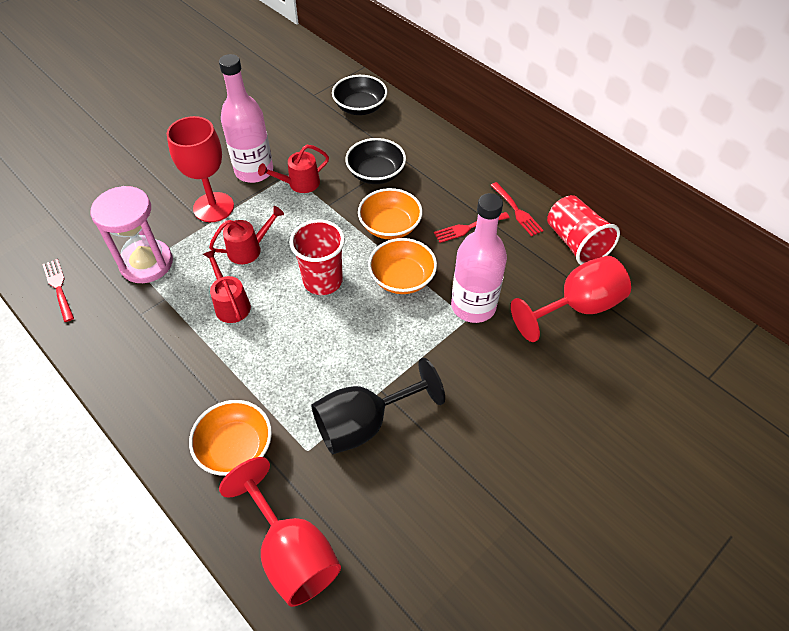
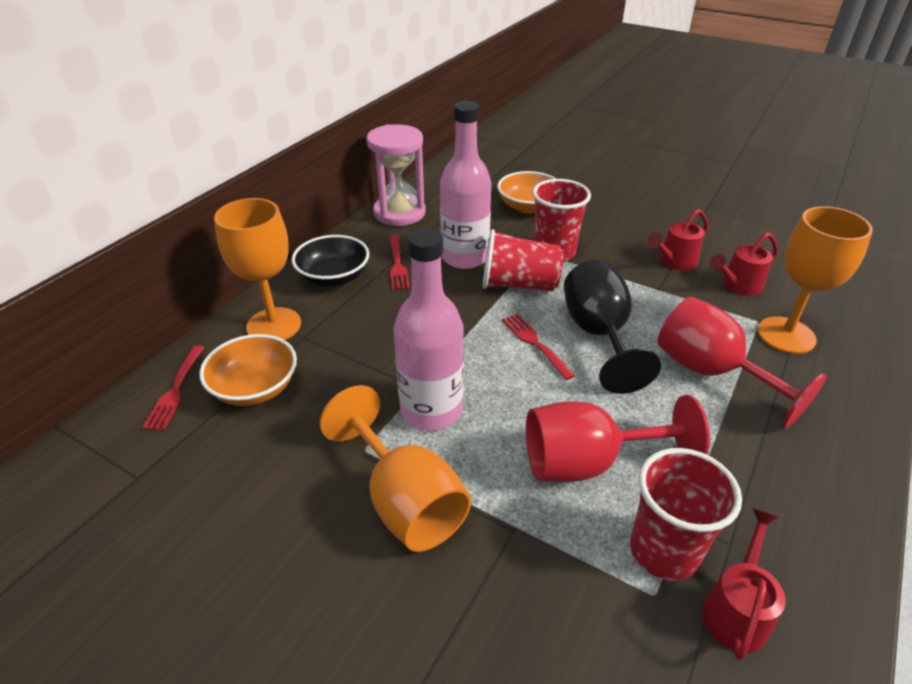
black bowl: [332,75,388,115] [345,138,406,184] = 2 -> [292,235,369,286] = 1
orange bowl: [189,400,272,476] [358,188,423,239] [368,238,437,294] = 3 -> [199,334,297,406] [497,171,556,214] = 2
orange goblet: none = 0 -> [214,198,301,340] [320,385,471,552] [757,206,873,354] = 3
red cup: [289,220,345,295] [547,195,620,265] = 2 -> [483,229,564,291] [532,179,591,261] [630,448,742,581] = 3
red goblet: [167,116,234,222] [219,457,341,607] [511,256,631,342] = 3 -> [526,395,710,482] [658,297,827,428] = 2

